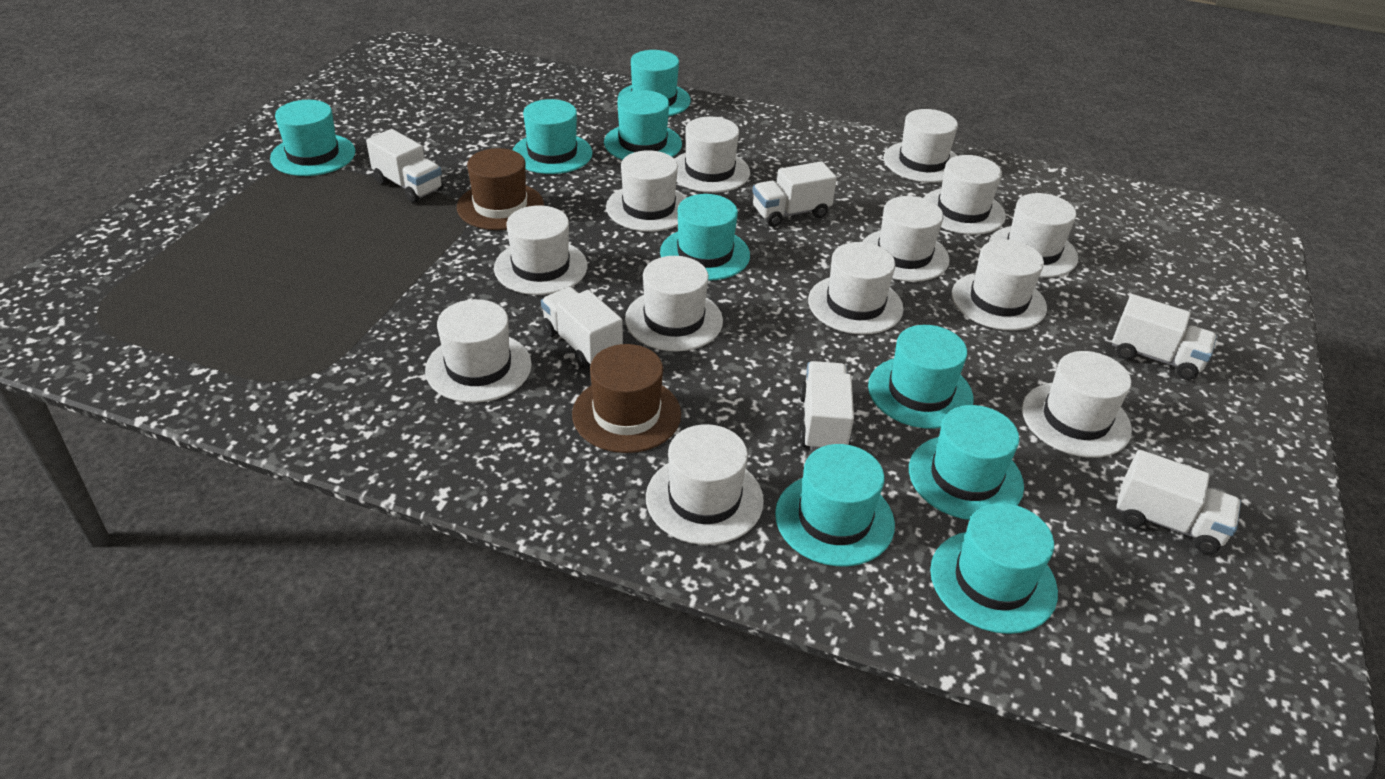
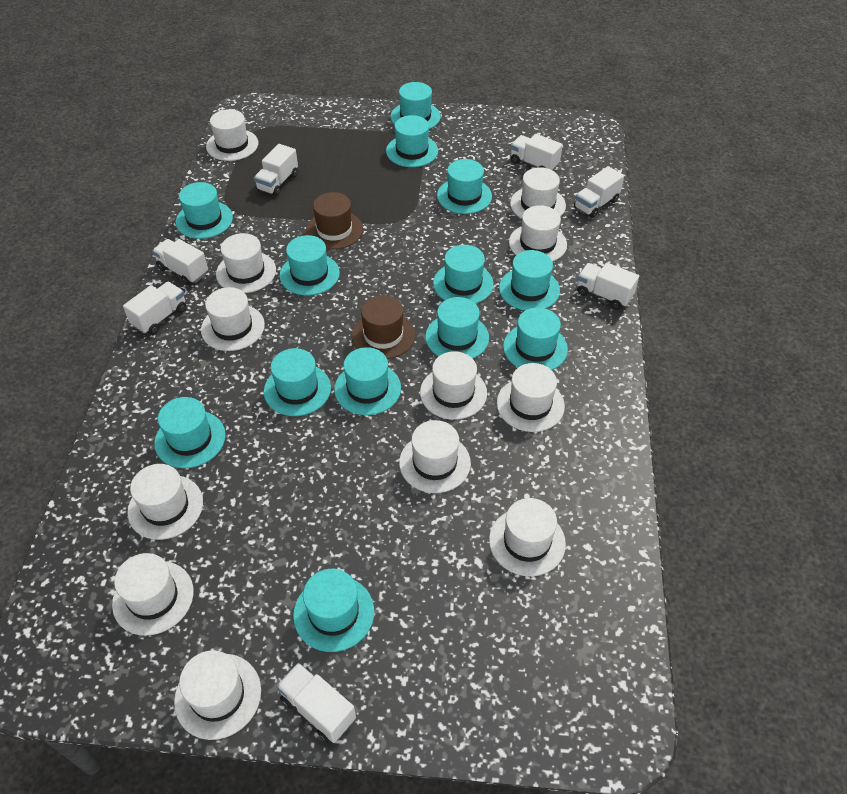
turquoise hat: [270,100,355,176] [513,99,592,174] [604,90,682,160] [618,50,691,116] [660,194,750,281] [775,444,895,566] [868,325,973,429] [909,405,1024,520] [930,503,1058,634] = 9 -> [154,397,226,468] [176,182,233,239] [264,348,331,416] [280,235,340,296] [293,569,374,652] [334,347,401,415] [386,115,438,167] [391,82,441,129] [425,297,489,359] [433,245,494,304] [437,159,492,214] [499,250,560,311] [503,307,568,370] = 13
white hat: [425,299,532,403] [494,205,587,295] [606,150,687,232] [625,256,723,351] [646,424,764,545] [675,117,750,193] [808,242,903,335] [862,196,949,282] [884,109,958,183] [924,155,1006,235] [952,239,1047,330] [989,193,1078,277] [1022,351,1132,458] = 13 -> [112,553,194,636] [128,464,203,540] [174,650,261,740] [201,287,265,351] [206,109,258,161] [216,233,276,293] [399,420,471,493] [420,351,487,420] [489,498,566,576] [497,363,565,432] [509,205,567,262] [510,167,566,218] = 12
white truck: [366,129,443,203] [541,287,623,369] [752,161,837,227] [800,361,854,451] [1112,294,1217,380] [1116,450,1241,554] = 6 -> [123,282,187,335] [152,239,208,285] [254,144,298,196] [276,663,356,743] [510,134,563,170] [574,166,624,218] [577,263,639,310] = 7

